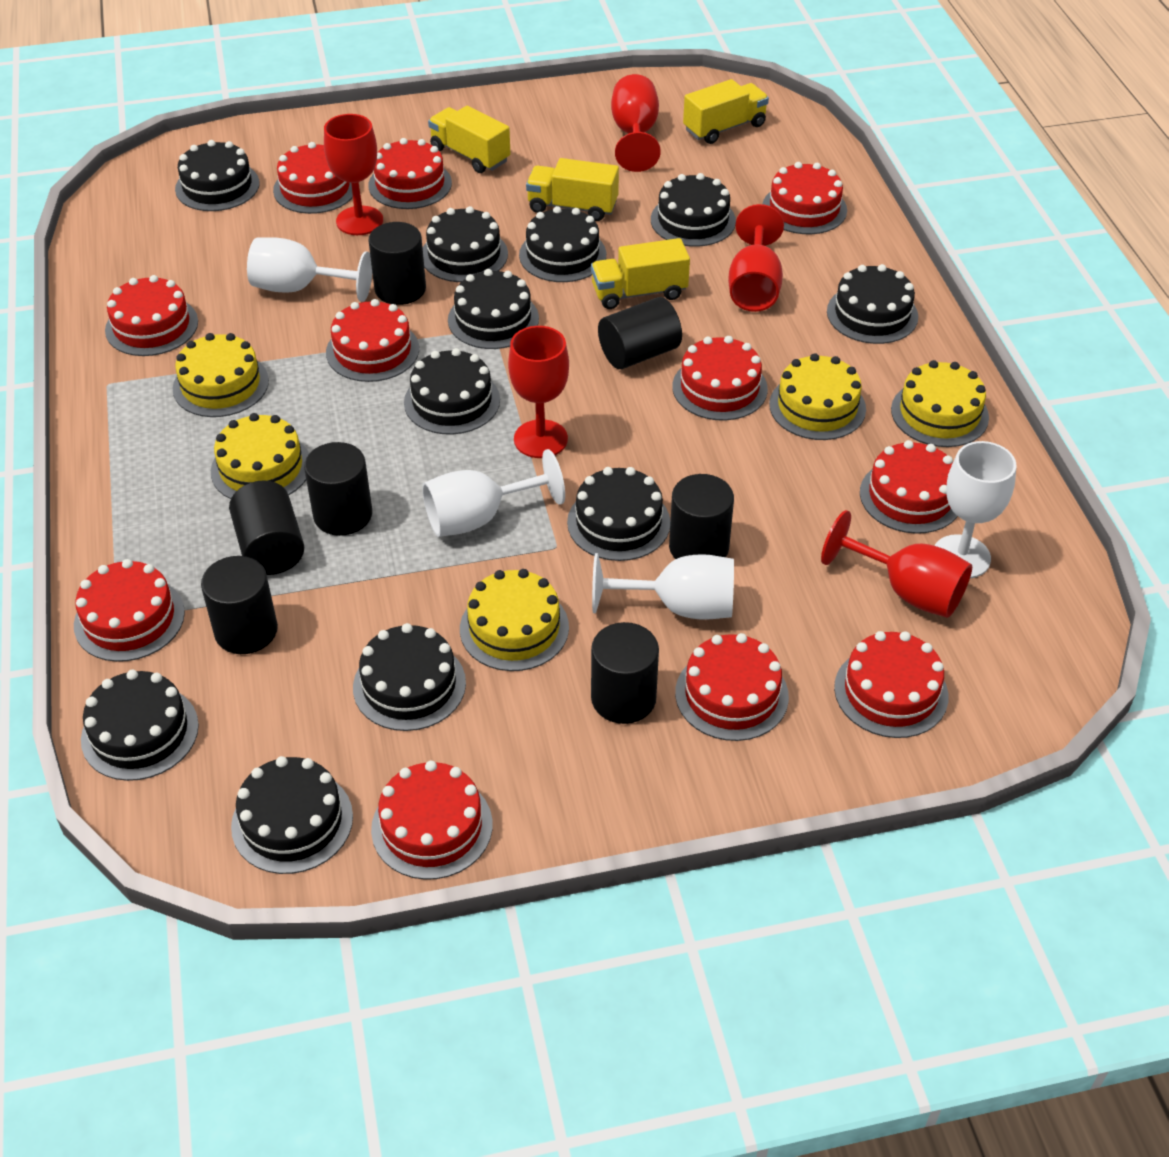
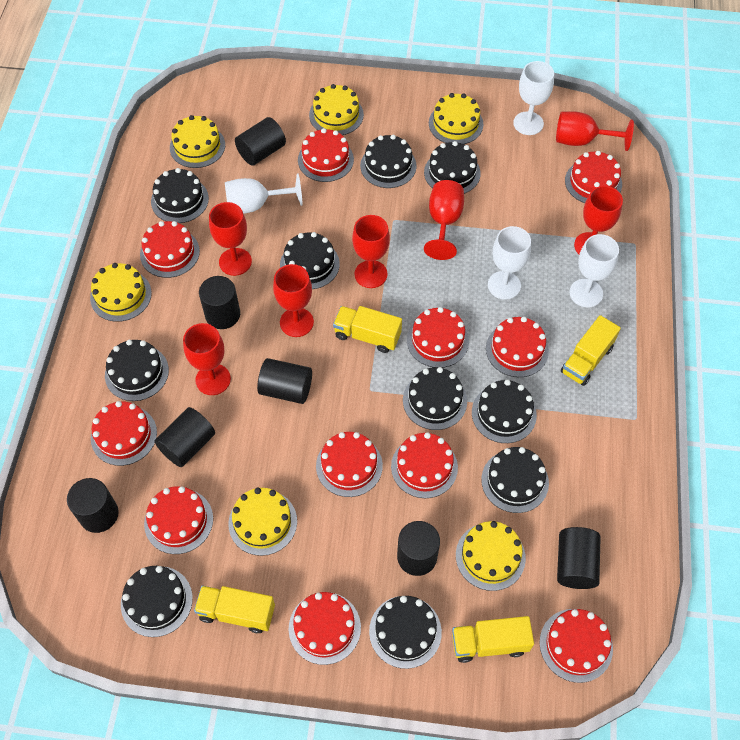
black cake: [81,670,199,781] [175,140,259,211] [231,756,353,874] [353,623,466,731] [404,348,500,435] [423,206,508,282] [448,269,539,349] [519,206,606,282] [567,467,670,561] [651,173,736,247] [827,264,918,344] = 11 -> [105,340,169,401] [121,566,193,637] [151,168,209,223] [280,232,340,289] [360,135,416,188] [369,596,442,669] [403,367,467,430] [424,141,481,194] [472,380,537,443] [481,447,549,513] = 10
red goblet: [324,114,383,235] [508,326,569,458] [611,74,661,172] [728,204,784,312] [821,510,972,618] = 5 -> [183,323,231,395] [209,202,252,276] [273,264,314,337] [352,215,390,288] [424,180,464,260] [556,111,634,151] [574,186,623,254] = 7
yellow cake: [172,333,269,417] [211,413,309,499] [460,569,569,671] [769,353,866,440] [891,360,989,447] = 5 -> [90,263,152,322] [170,115,225,168] [228,488,297,556] [309,84,364,135] [429,93,483,144] [456,521,526,591] = 6

